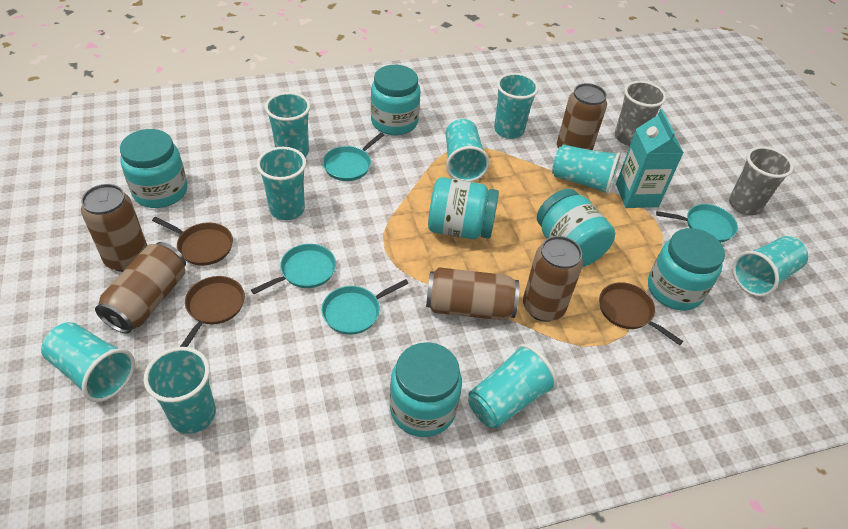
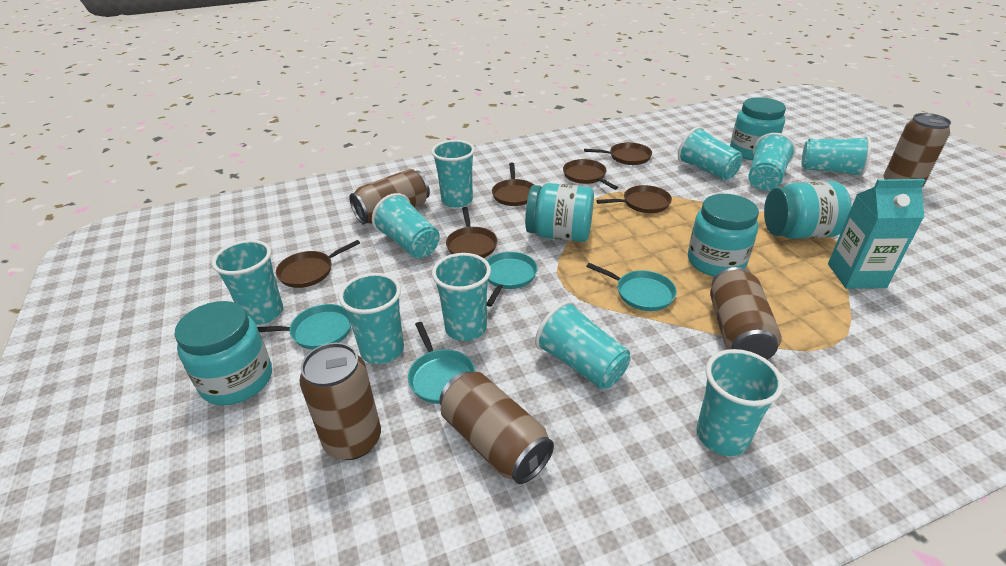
brown pan: [152,217,233,266] [180,276,245,347] [599,282,683,345] = 3 -> [276,240,360,288] [446,207,498,258] [492,163,534,206] [563,159,618,190] [584,142,652,165] [597,185,672,213] = 6
grey cup: [615,81,666,146] [729,146,794,215] = 2 -> none = 0
turquoise cup: [41,322,135,402] [143,347,216,434] [257,147,306,220] [265,92,311,157] [446,119,490,182] [468,344,558,429] [494,73,539,139] [552,145,621,195] [732,236,808,297] = 9 -> [212,240,283,325] [339,273,404,364] [372,193,440,258] [431,140,475,208] [432,253,491,341] [535,301,631,389] [678,127,743,180] [696,349,783,456] [749,133,796,190] [802,136,871,177] = 10
turquoise jar: [120,129,187,208] [371,65,420,135] [390,342,462,437] [428,177,499,239] [537,189,615,267] [648,228,725,311] = 6 -> [175,301,272,405] [525,183,594,242] [688,194,759,277] [730,97,786,160] [764,181,852,239] = 5

